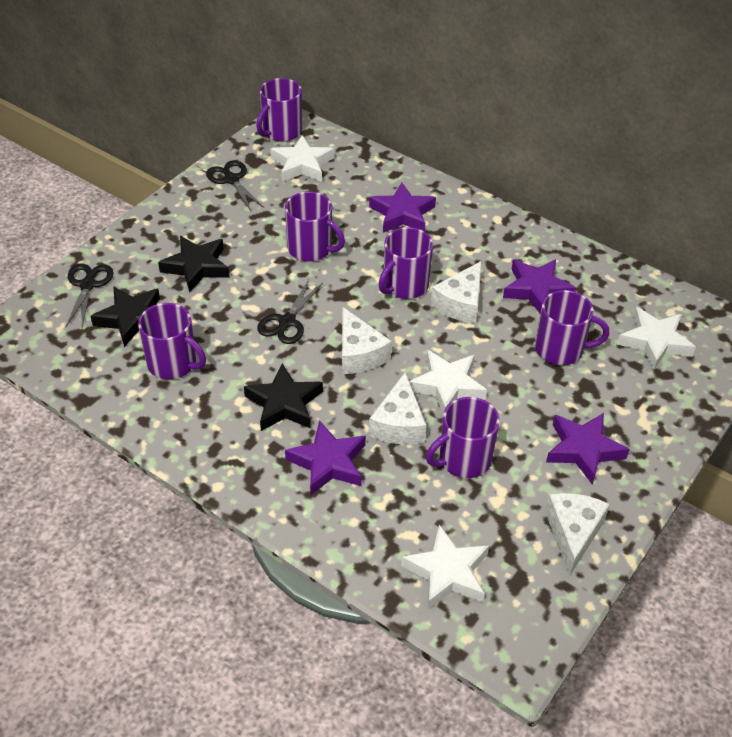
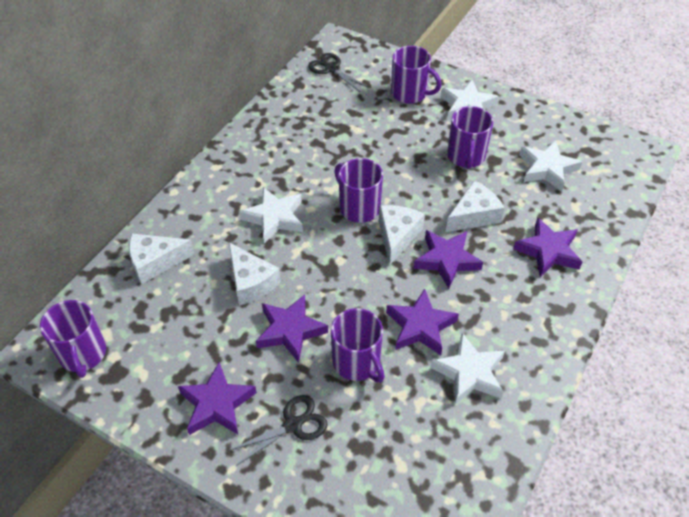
black scissors: [66,264,114,327] [206,160,264,211] [257,279,323,344] = 3 -> [228,395,328,466] [308,53,369,92] = 2
black star: [90,286,160,347] [158,236,230,293] [244,364,323,431] = 3 -> none = 0
purple mug: [138,303,206,379] [256,78,302,142] [285,192,345,261] [379,227,433,299] [426,397,500,478] [535,290,609,365] = 6 -> [40,300,106,378] [331,308,385,383] [334,158,383,223] [391,46,442,104] [447,106,494,169] = 5
purple star: [285,420,366,495] [369,183,436,232] [503,259,576,313] [546,413,630,485] = 4 -> [178,362,257,435] [256,294,328,363] [386,288,459,355] [413,230,483,289] [513,217,582,277] = 5

